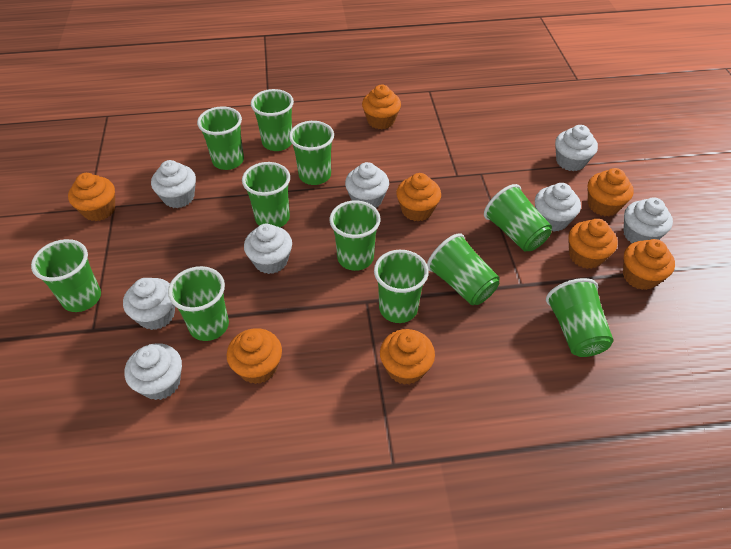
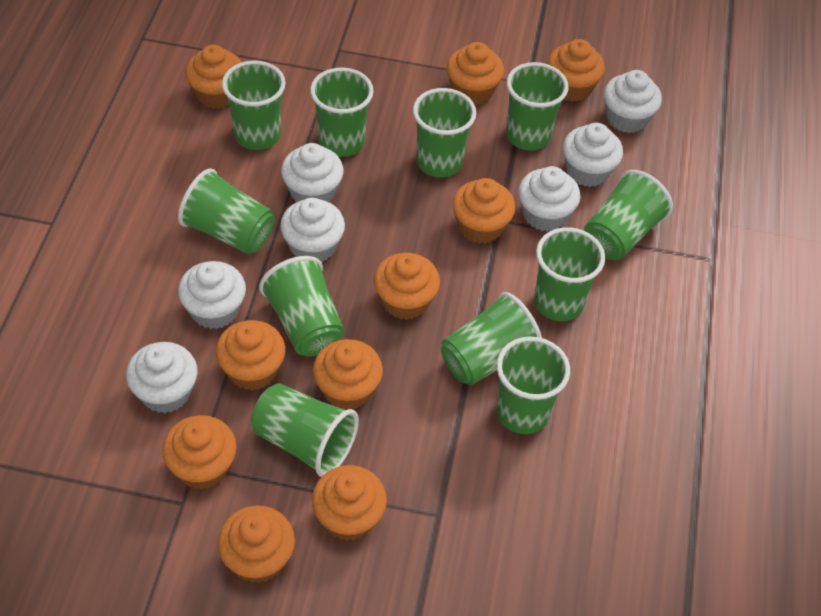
orange cupcake: [68,173,115,221] [227,328,282,384] [362,85,401,129] [380,329,435,385] [396,173,441,222] [568,219,618,269] [588,168,634,216] [623,239,675,290] = 8 -> [162,415,237,490] [185,45,241,109] [216,320,285,390] [217,505,295,583] [312,465,387,541] [313,339,383,409] [374,253,440,320] [447,42,504,105] [452,178,515,244] [548,39,605,102] = 10
white cupcake: [123,278,175,330] [124,343,182,400] [151,160,196,208] [244,224,292,274] [345,162,389,208] [535,183,581,232] [555,125,598,171] [624,198,673,243] = 8 -> [126,342,198,413] [178,261,246,329] [280,198,345,263] [281,143,343,202] [518,166,580,232] [563,123,623,187] [604,70,662,133] = 7

